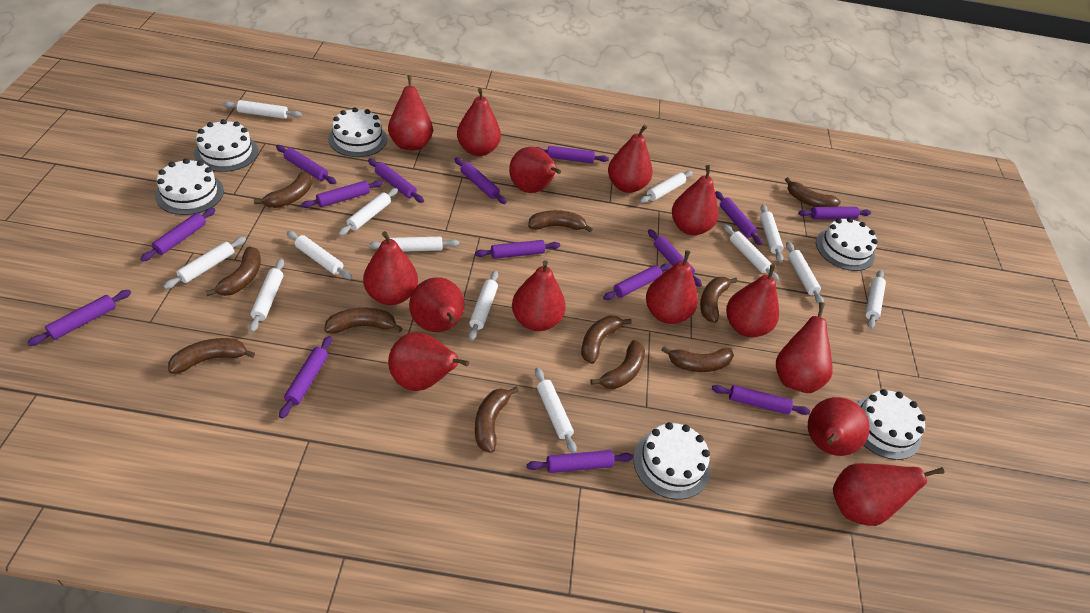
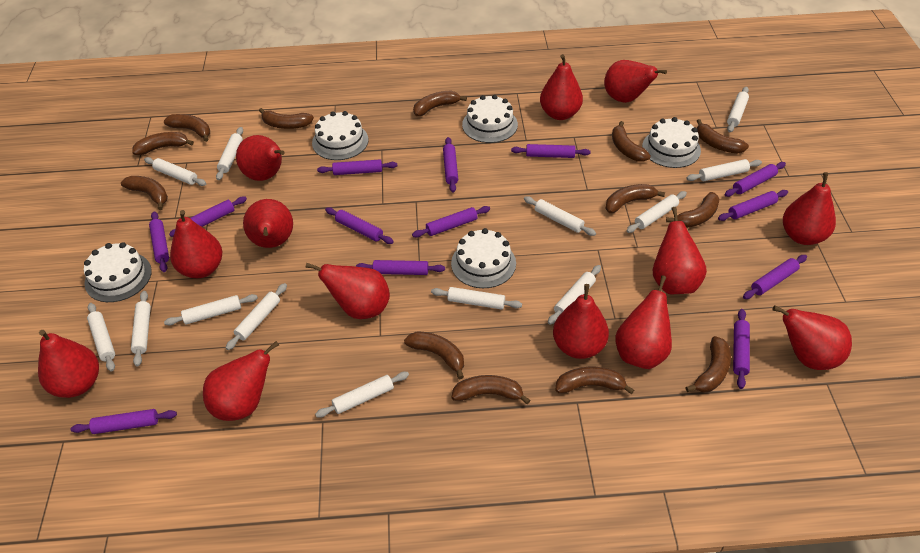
brown banana: [168,338,255,374] [206,246,261,296] [254,171,312,208] [324,308,403,333] [475,386,519,453] [528,210,593,232] [581,315,632,364] [590,340,645,389] [661,346,734,372] [700,277,738,323] [785,177,841,207] = 11 -> [121,176,168,210] [132,132,194,155] [164,114,210,142] [259,108,314,129] [404,331,464,379] [413,91,467,116] [451,375,530,404] [555,367,634,394] [605,184,665,213] [612,121,651,162] [666,192,720,228] [685,336,731,393] [697,119,749,154] = 13
purple rolling pin: [27,290,131,346] [140,208,216,262] [276,145,337,184] [279,336,332,419] [301,180,383,208] [368,158,424,203] [454,158,507,204] [475,240,560,259] [527,450,633,473] [537,146,609,163] [603,263,671,300] [648,229,702,287] [712,385,810,415] [715,191,763,245] [798,207,871,219] = 15 -> [70,409,177,434] [149,211,169,272] [169,197,247,237] [317,160,397,175] [325,207,394,244] [356,260,445,275] [412,206,490,238] [443,137,458,192] [511,144,591,158] [718,190,788,221] [724,162,786,197] [733,309,750,389] [743,255,807,299] = 13
red pear: [363,231,418,305] [388,75,433,150] [388,332,469,391] [409,277,465,332] [457,88,501,156] [509,147,561,193] [512,260,566,331] [608,125,653,193] [646,250,698,324] [672,165,718,235] [726,264,779,337] [776,302,833,393] [808,397,870,456] [833,463,945,526] = 14 -> [38,330,99,398] [170,210,222,278] [203,341,279,421] [236,135,285,181] [243,199,293,248] [305,263,390,319] [540,54,583,120] [553,284,609,359] [604,60,667,103] [615,276,672,369] [653,207,707,295] [772,305,852,370] [783,172,836,245] = 13
white cake: [155,158,224,215] [194,119,258,172] [328,107,387,157] [633,422,710,499] [816,218,878,271] [856,389,926,460] = 6 -> [84,242,152,302] [312,111,368,160] [451,228,516,288] [462,95,518,143] [642,117,701,168] = 5

